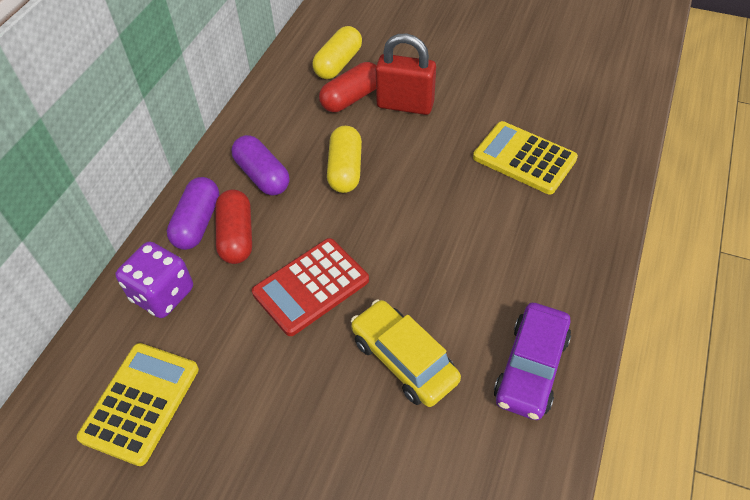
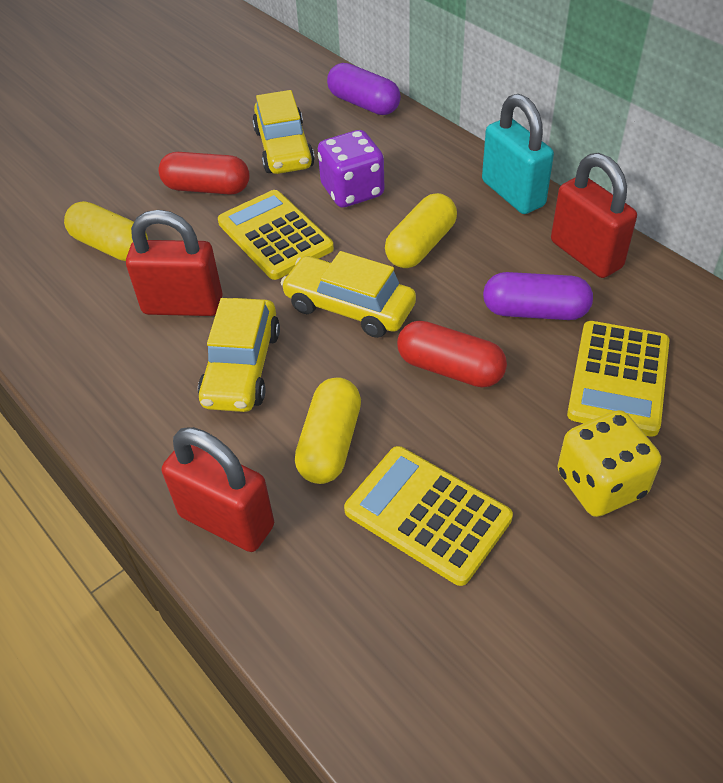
purple car: [494,303,571,420] = 1 -> none = 0
red calculator: [252,238,369,336] = 1 -> none = 0
red padlock: [376,34,436,115] = 1 -> [126,210,223,316] [162,427,274,552] [551,153,637,278] = 3
turquoise padlock: none = 0 -> [482,94,554,214] = 1
yellow calculator: [77,343,199,466] [473,121,578,194] = 2 -> [218,190,334,280] [344,446,513,586] [567,321,670,437] = 3
yellow capsule: [312,26,362,79] [327,126,362,193] = 2 -> [64,201,148,261] [295,377,361,484] [385,193,457,268] = 3
yellow car: [351,300,461,407] = 1 -> [198,298,280,412] [252,90,315,174] [281,251,416,338] = 3
yellow dice: none = 0 -> [557,410,661,517] = 1

